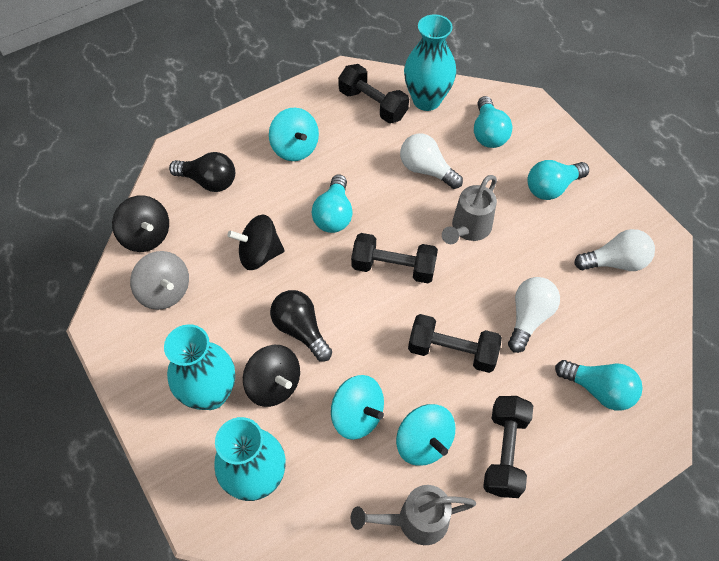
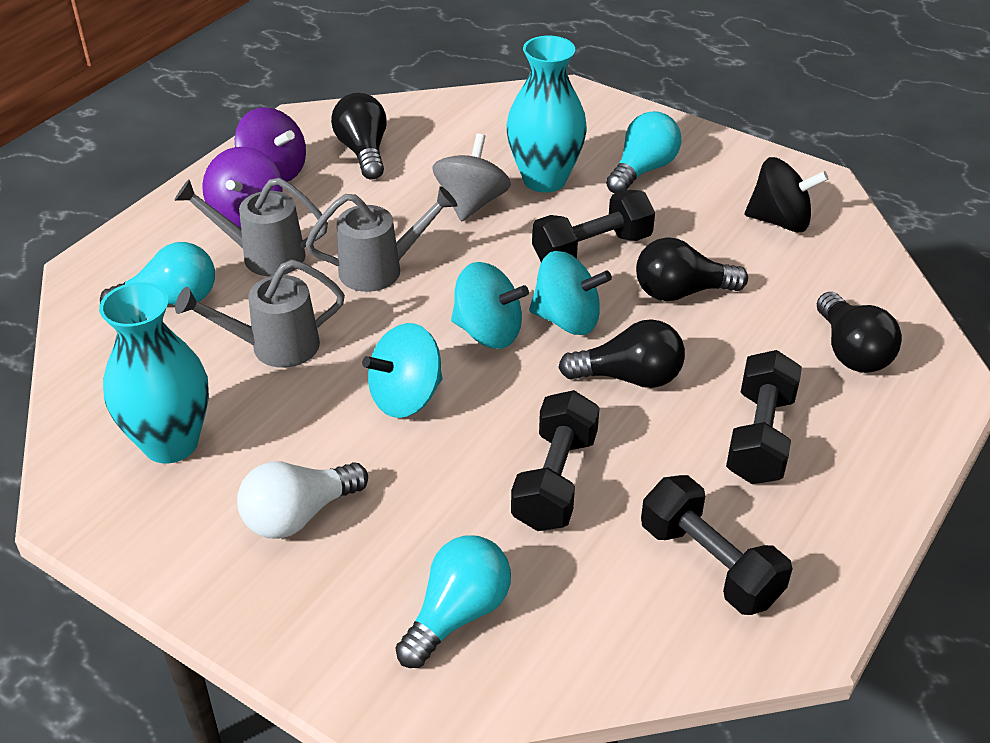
black light bulb: [169,152,235,192] [270,290,332,362] = 2 -> [331,93,387,179] [558,319,685,388] [636,237,748,301] [817,292,902,373] = 4
black spinning top: [112,195,169,252] [227,215,285,270] [243,345,300,407] = 3 -> [745,157,829,232] = 1
grey watering can: [351,485,476,545] [442,175,497,244] = 2 -> [174,178,328,276] [175,260,345,368] [306,186,457,292] = 3
purple spinning top: none = 0 -> [202,147,283,228] [235,107,306,182] = 2
turquoise light bulb: [311,174,353,233] [474,96,512,148] [527,160,589,200] [555,360,643,411] = 4 -> [100,242,215,305] [395,535,511,668] [606,111,681,193] = 3
turquoise vase: [164,324,235,410] [214,417,286,501] [404,14,456,111] = 3 -> [99,282,209,463] [506,36,587,193] = 2
white light bulb: [400,133,463,189] [508,277,560,353] [574,229,655,271] = 3 -> [237,461,368,539] = 1

